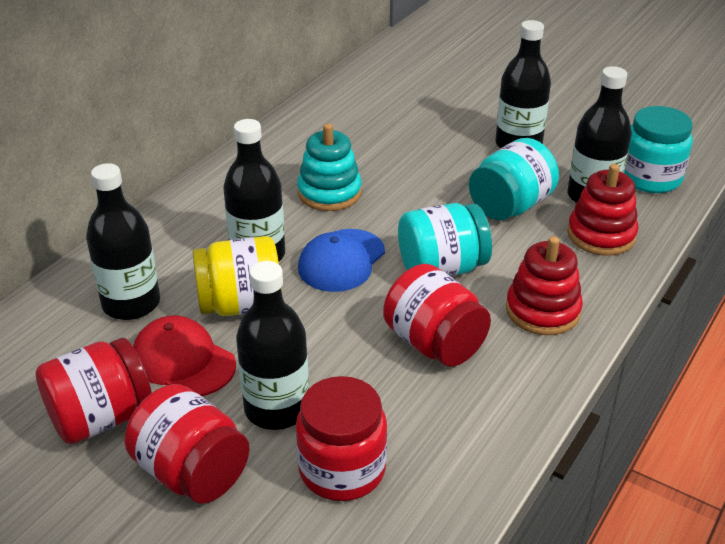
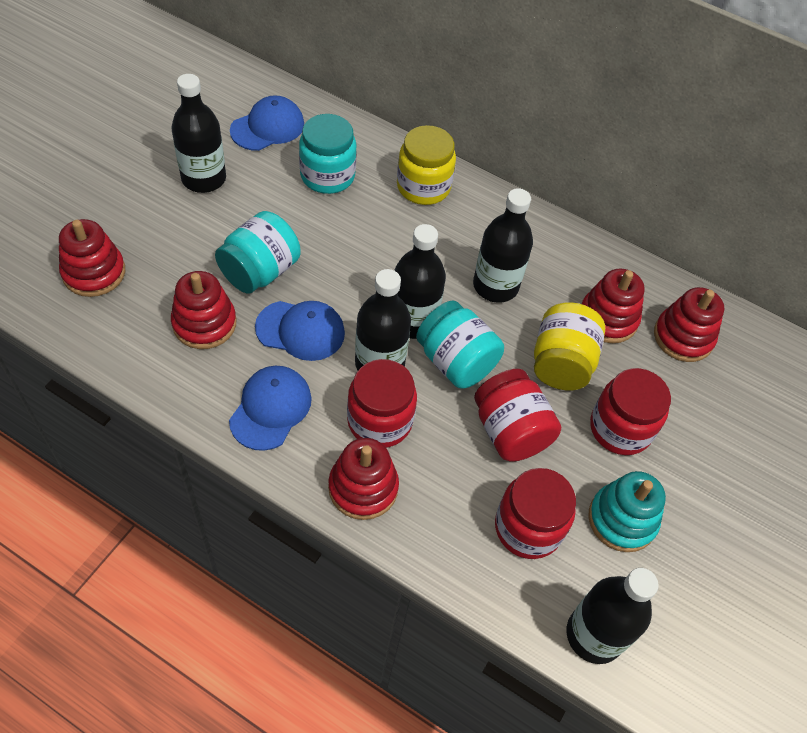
blue cap: [298,229,385,292] = 1 -> [229,366,312,451] [230,95,304,151] [255,301,345,361] = 3
red cap: [133,316,236,396] = 1 -> none = 0
red stacking toy: [506,236,583,335] [567,164,638,256] = 2 -> [59,219,125,297] [171,271,236,349] [328,438,399,520] [582,269,645,343] [654,287,725,362] = 5
yellow jar: [193,236,282,316] = 1 -> [397,125,456,205] [534,302,605,390] = 2

